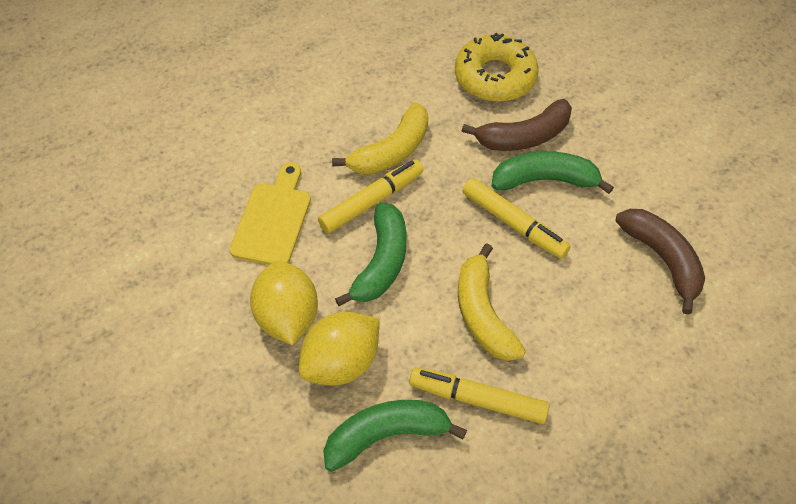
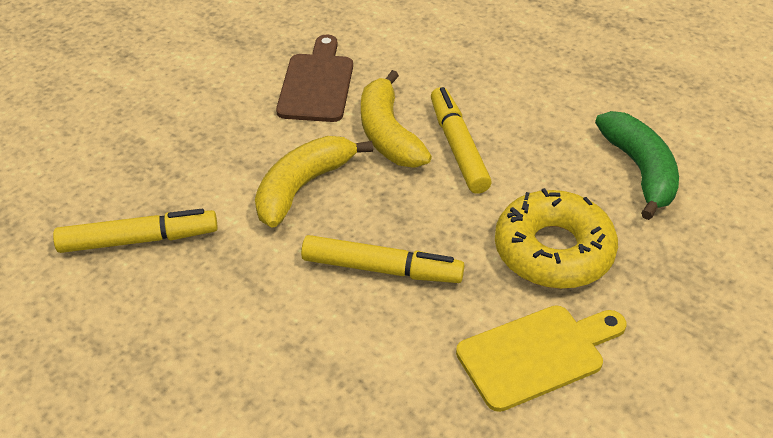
brown banana: [462,99,572,151] [616,209,705,315] = 2 -> none = 0
brown cutting board: none = 0 -> [276,35,353,122] = 1
green banana: [323,400,467,472] [335,202,407,306] [492,151,614,194] = 3 -> [595,111,679,220] = 1
yellow lemon: [250,261,318,345] [299,312,380,386] = 2 -> none = 0

